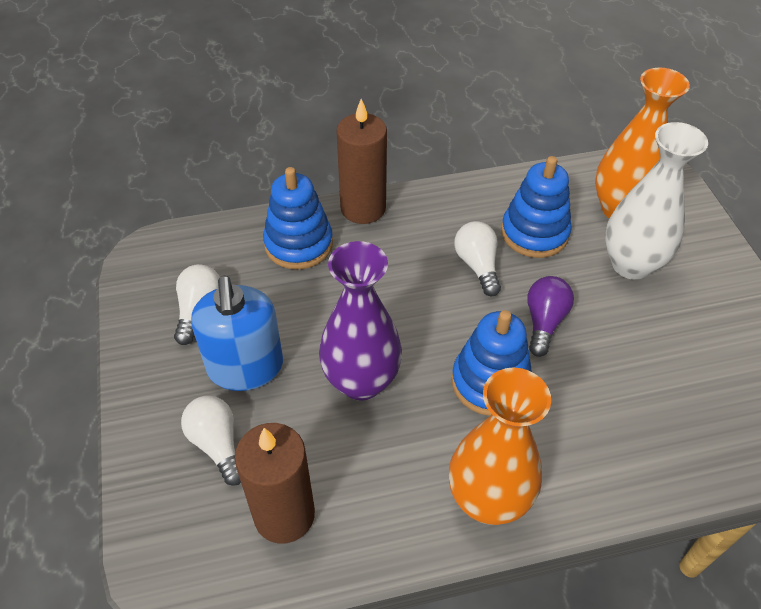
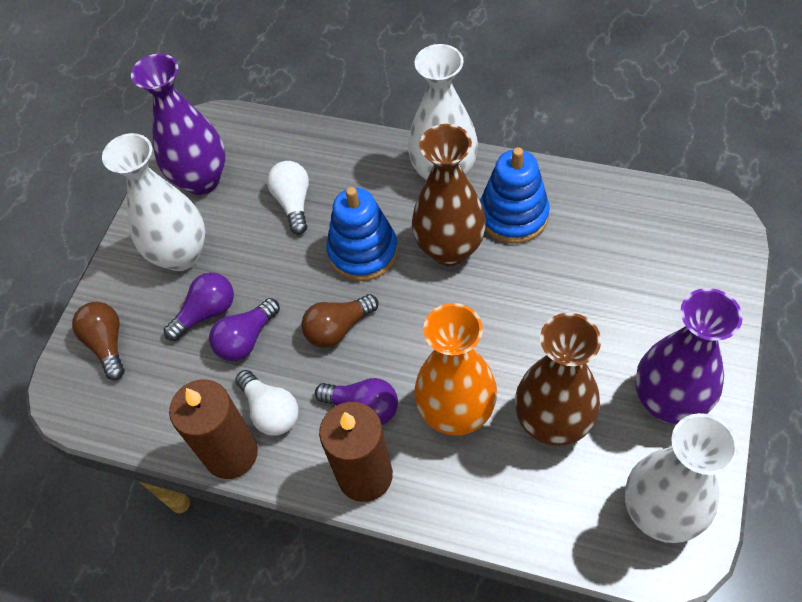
blue soap dispenser: [191,276,283,391] = 1 -> none = 0
blue stacking toy: [263,167,333,269] [451,310,532,416] [501,156,572,258] = 3 -> [326,187,398,281] [480,147,550,244] = 2
brown light bulb: none = 0 -> [72,302,125,380] [301,294,378,348] = 2
brown vase: none = 0 -> [412,124,486,266] [515,313,601,446] = 2
orange vase: [449,368,551,525] [595,68,690,218] = 2 -> [414,303,497,436] = 1
purple light bulb: [527,276,574,357] = 1 -> [164,272,234,341] [209,298,280,361] [315,378,398,425] = 3
purple vase: [319,241,402,401] = 1 -> [131,54,226,195] [635,288,743,424] = 2
white light bulb: [174,264,220,345] [181,395,241,486] [454,221,501,296] = 3 -> [235,370,299,436] [267,161,309,235] = 2
white vase: [605,122,708,280] = 1 -> [102,133,205,271] [408,44,478,180] [625,413,739,543] = 3

